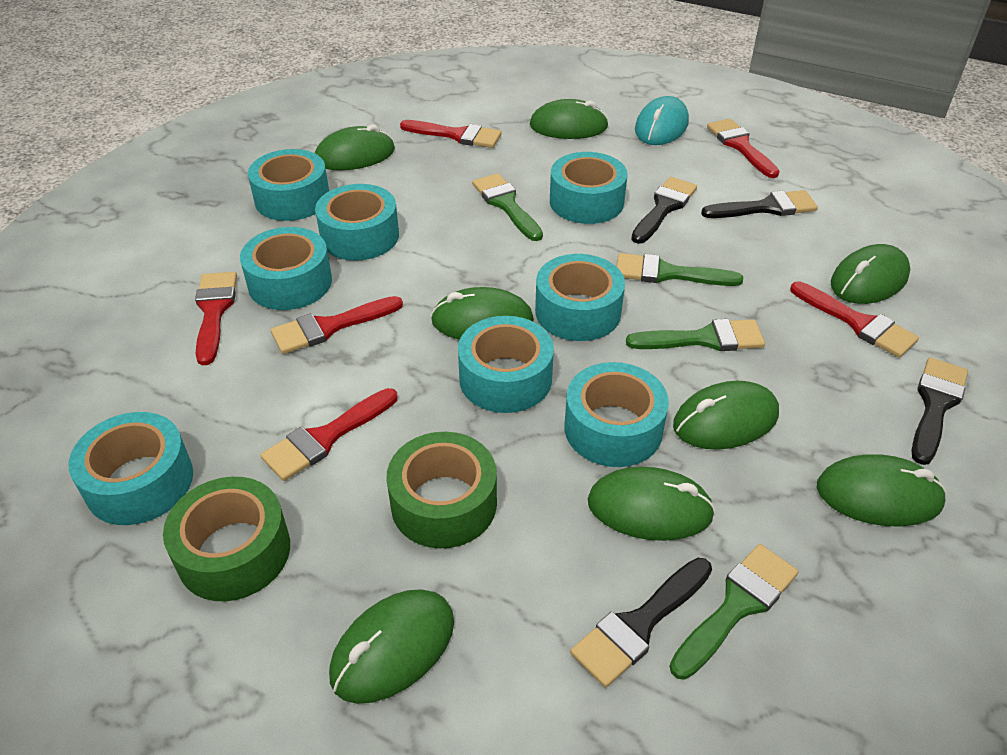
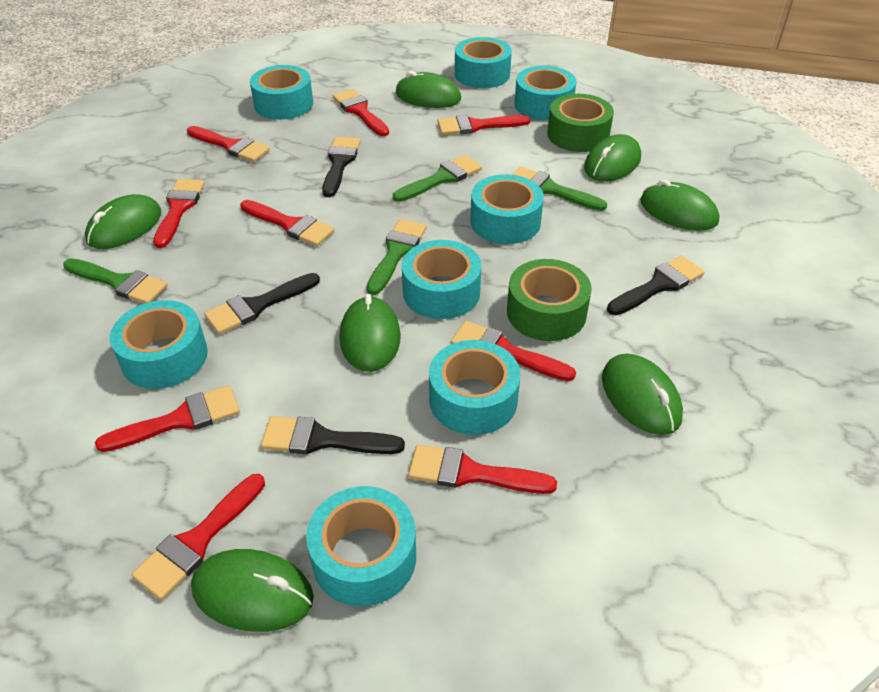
green mouse: [315,124,395,170] [329,590,454,704] [431,287,534,340] [530,99,609,139] [588,467,715,541] [673,381,779,450] [817,454,947,527] [831,244,910,304] = 8 -> [85,194,161,249] [191,549,314,632] [339,294,401,372] [396,71,461,108] [584,134,641,182] [602,354,683,435] [640,179,719,231] = 7
red brush: [195,272,237,365] [260,388,398,481] [271,296,403,354] [400,120,502,148] [707,119,780,178] [790,281,919,358] = 6 -> [95,386,240,452] [132,474,265,600] [153,179,205,248] [187,126,270,162] [240,200,334,246] [333,89,389,136] [408,444,557,494] [437,115,530,135] [451,321,576,381] = 9
turquoise mouse: [635,96,689,145] = 1 -> none = 0

